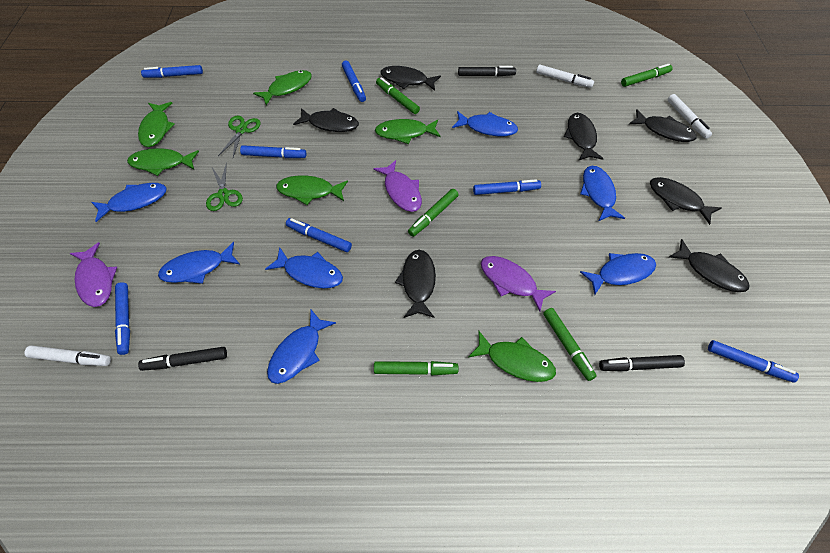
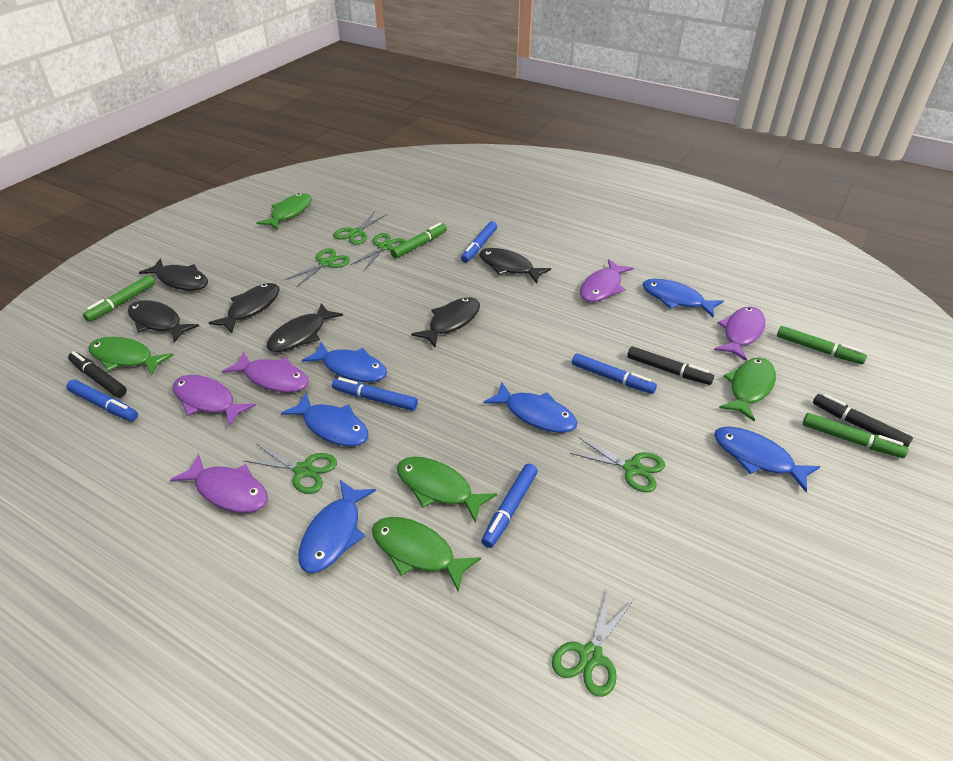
black fish: [293,108,359,132] [381,66,441,91] [395,250,436,318] [564,113,604,161] [629,109,697,142] [650,177,721,225] [669,239,749,292] = 7 -> [128,300,199,342] [139,259,208,291] [208,283,280,333] [267,303,343,352] [411,297,480,348] [479,248,551,283] = 6
blue fish: [91,183,167,222] [158,242,240,284] [265,247,343,288] [267,310,336,384] [452,111,518,136] [580,166,625,221] [580,253,656,295] = 7 -> [281,393,369,447] [298,480,376,573] [302,342,387,382] [483,382,577,433] [642,279,724,317] [714,426,820,492] = 6
blue marker: [115,282,130,355] [141,65,203,78] [240,145,306,158] [286,218,352,252] [342,61,366,102] [473,179,541,195] [708,340,799,383] = 7 -> [66,380,138,421] [332,377,418,411] [461,221,497,263] [481,464,538,548] [572,353,657,394] = 5
green fish: [127,148,199,176] [138,102,175,147] [253,70,312,105] [276,175,348,205] [375,119,441,144] [468,331,556,382] = 6 -> [89,337,173,375] [257,193,312,230] [372,517,481,592] [397,457,497,523] [719,357,776,422] = 5
green marker: [374,361,458,375] [376,77,420,114] [408,189,459,237] [543,308,596,381] [621,64,673,87] = 5 -> [83,275,155,322] [391,223,447,259] [777,326,867,364] [803,413,908,458] = 4
green scissors: [206,162,243,211] [218,115,261,157] = 2 -> [244,444,337,494] [285,248,350,287] [333,211,387,245] [350,233,406,271] [552,590,633,697] [570,437,665,493] = 6
purple fish: [69,242,117,307] [373,160,422,212] [481,256,556,311] = 3 -> [170,454,268,513] [172,375,256,427] [222,351,309,392] [580,259,634,302] [714,307,765,361] = 5
white marker: [24,345,111,366] [536,65,594,88] [668,94,712,139] = 3 -> none = 0

